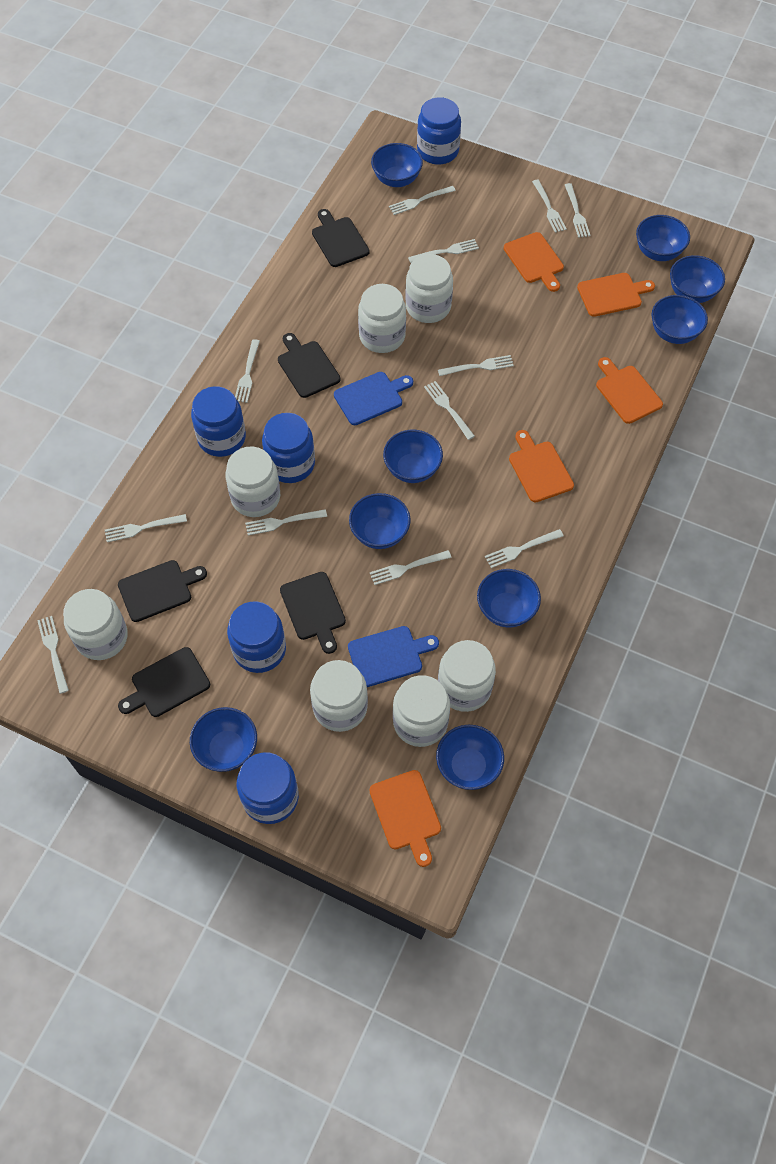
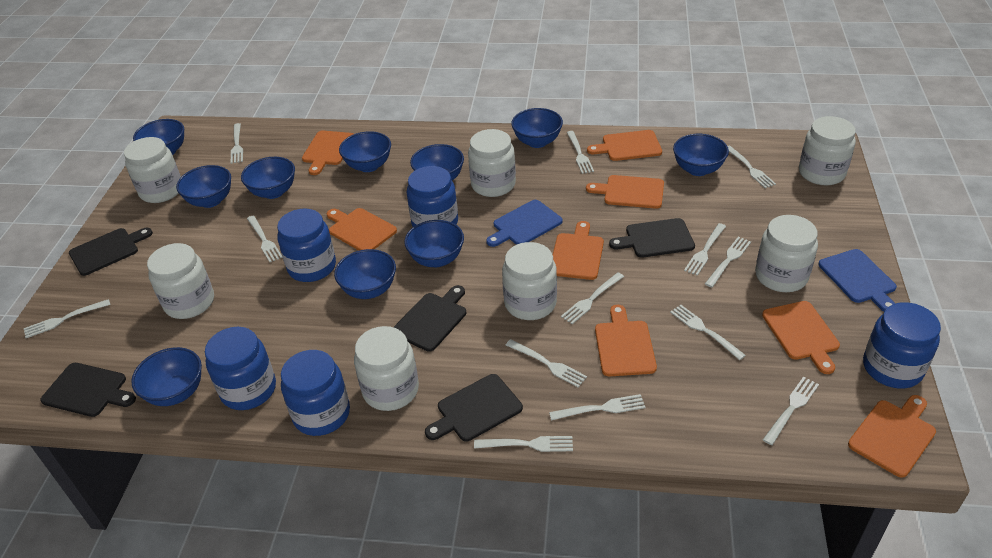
blue bowl: [190,707,257,772] [349,493,411,549] [371,143,423,187] [383,430,443,483] [436,725,504,790] [477,569,541,628] [636,215,690,261] [651,295,708,344] [670,255,725,303] = 9 -> [131,347,202,406] [133,119,184,155] [176,165,231,208] [241,157,295,199] [334,249,396,299] [339,131,391,172] [404,220,464,267] [410,144,464,181] [511,108,563,148] [673,134,729,176] = 10
orange cutting board: [369,770,441,867] [504,232,564,292] [509,430,574,502] [577,273,655,317] [596,357,663,424] = 5 -> [302,131,353,175] [327,208,397,250] [553,221,604,280] [586,175,664,209] [587,130,662,161] [595,305,657,377] [762,301,840,374] [848,395,936,478] = 8
white fork: [37,616,69,694] [105,514,187,542] [235,339,260,403] [245,509,327,535] [370,550,452,585] [389,186,456,215] [408,239,479,263] [424,381,475,440] [438,355,514,376] [485,529,564,568] [532,179,567,233] [565,183,590,238] = 12 -> [24,299,110,338] [231,123,243,164] [247,215,283,262] [474,436,573,452] [506,339,587,388] [549,394,646,420] [561,272,624,324] [567,131,594,174] [670,305,746,360] [684,223,726,276] [705,237,751,287] [728,146,776,188] [763,377,819,445] = 13

